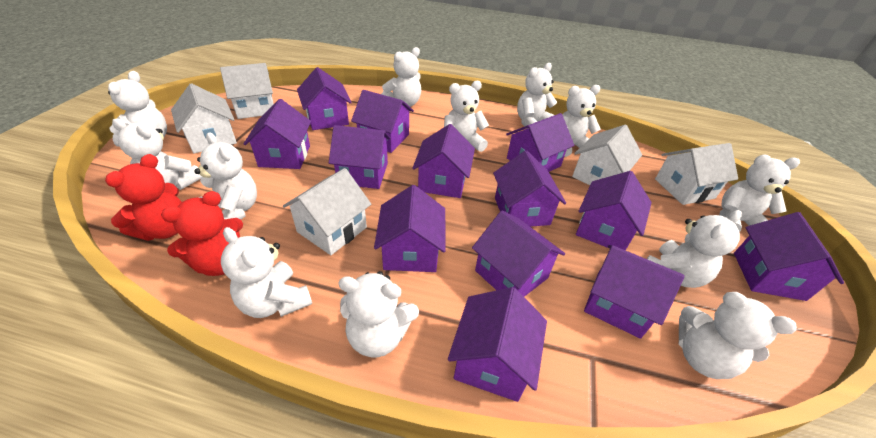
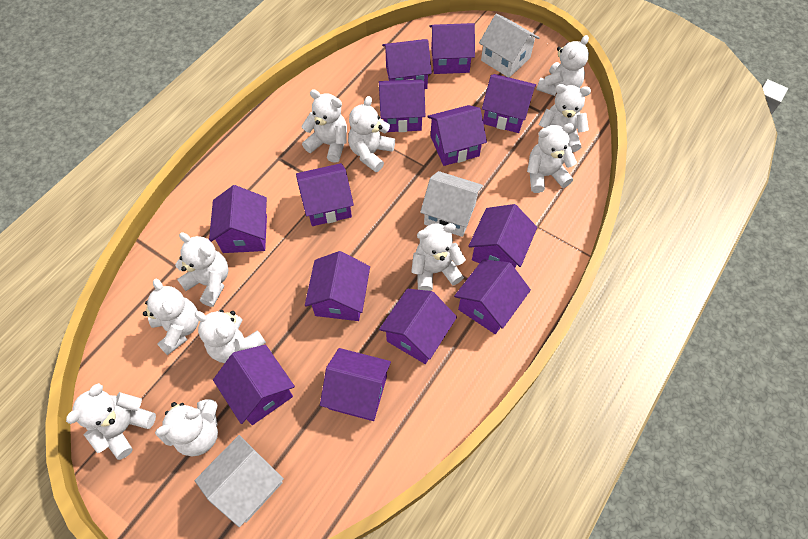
red teddy bear: [105,154,182,241] [161,191,243,276] = 2 -> none = 0
white house: [171,83,237,153] [220,63,274,119] [283,168,371,255] [572,125,642,185] [655,143,738,205] = 5 -> [195,435,284,527] [420,171,483,237] [479,14,540,78] = 3
white teddy bear: [108,71,167,147] [112,118,202,190] [194,133,257,220] [221,227,312,318] [339,271,419,357] [381,47,421,107] [444,81,489,152] [517,63,557,129] [562,85,601,157] [647,210,742,288] [679,292,797,379] [719,155,800,232] = 12 -> [66,383,156,460] [143,278,199,355] [155,399,218,456] [175,232,229,307] [195,310,266,363] [301,89,347,163] [348,96,395,172] [411,223,466,291] [527,123,577,193] [536,35,589,96] [539,84,591,152] = 11

